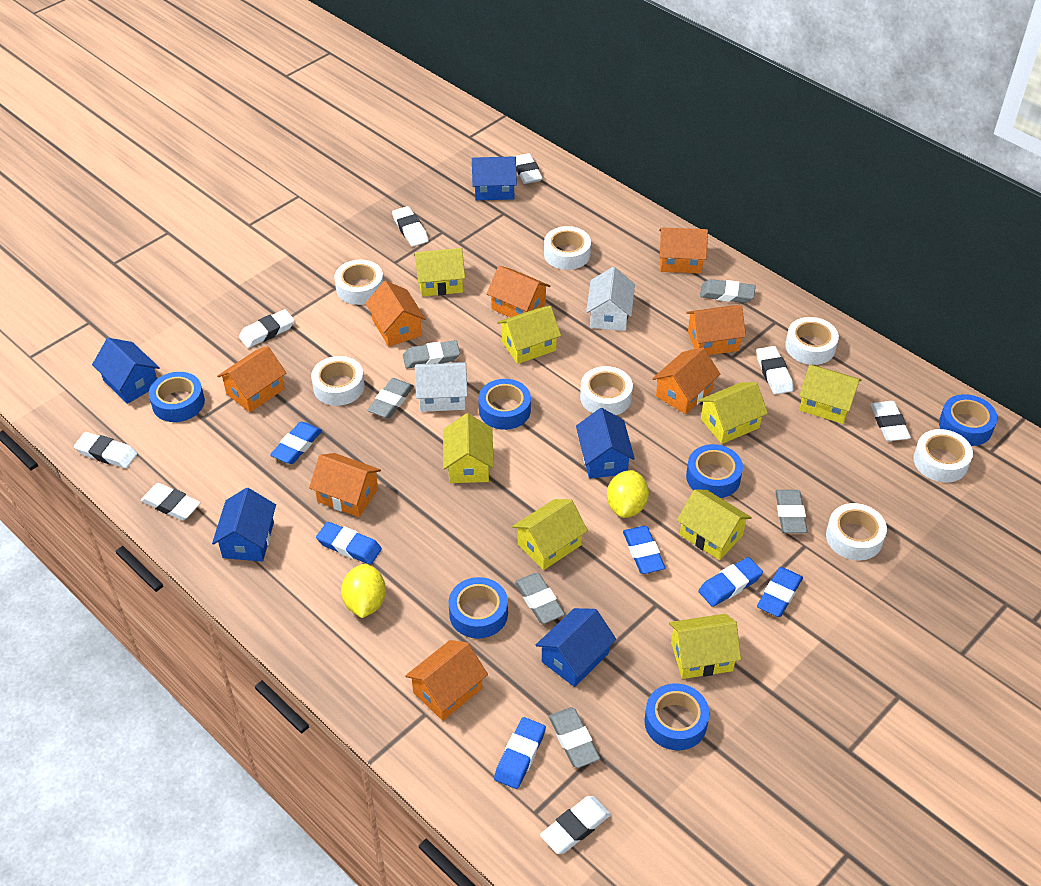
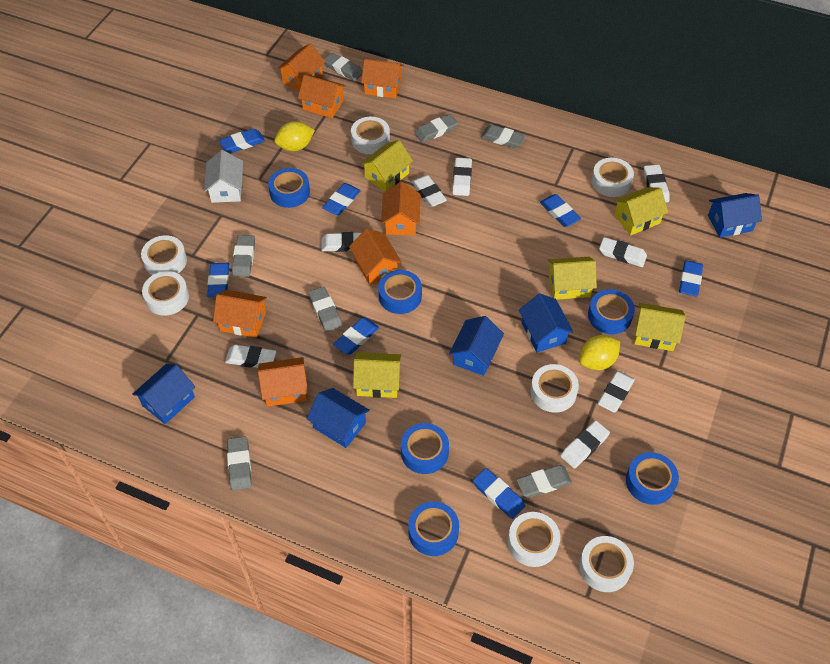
blue eraser: [270,422,322,464] [316,522,382,565] [494,717,546,789] [623,526,665,574] [698,557,763,607] [757,567,803,617] = 6 -> [207,263,229,297] [219,129,265,153] [322,183,361,215] [333,317,379,355] [473,468,525,519] [540,194,581,227] [679,260,703,296] = 7
grey eraser: [367,378,414,419] [403,340,460,369] [515,573,565,624] [549,707,600,768] [700,279,756,303] [775,490,808,533] = 6 -> [227,436,252,490] [232,235,255,277] [308,286,342,332] [324,53,362,81] [415,114,458,143] [481,124,526,148] [516,465,572,498] = 7
orange house: [217,346,286,412] [309,453,381,517] [366,281,426,347] [405,640,488,721] [487,266,550,317] [652,347,720,414] [659,228,708,273] [686,305,746,355] = 8 -> [213,290,267,338] [258,357,308,407] [277,43,325,91] [298,74,346,118] [349,228,402,285] [361,59,404,99] [381,182,421,235] = 7
white house: [415,362,468,412] [586,267,635,331] = 2 -> [204,150,243,203] = 1
yellow house: [414,248,465,297] [443,413,494,483] [497,306,561,364] [512,499,588,570] [669,614,741,679] [677,490,752,560] [698,382,768,444] [799,365,861,424] = 8 -> [353,352,402,398] [360,140,413,192] [548,257,597,300] [614,187,668,235] [634,303,686,351] = 5

